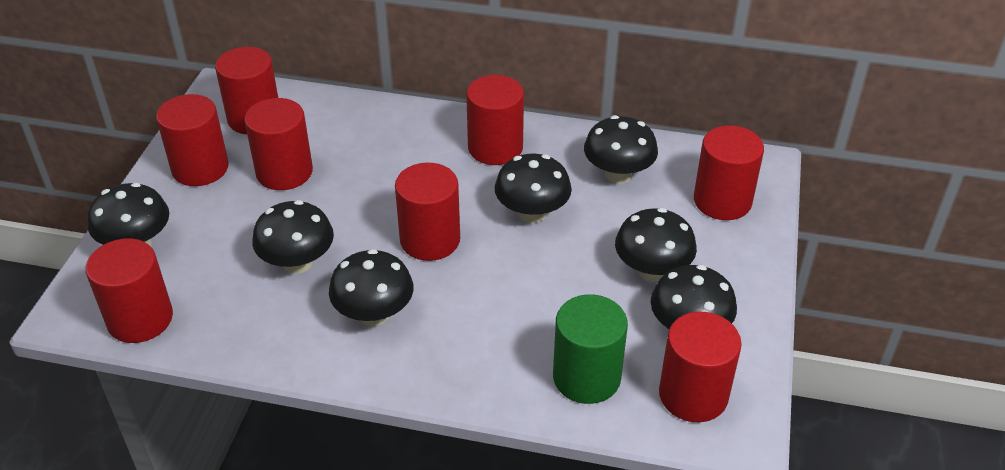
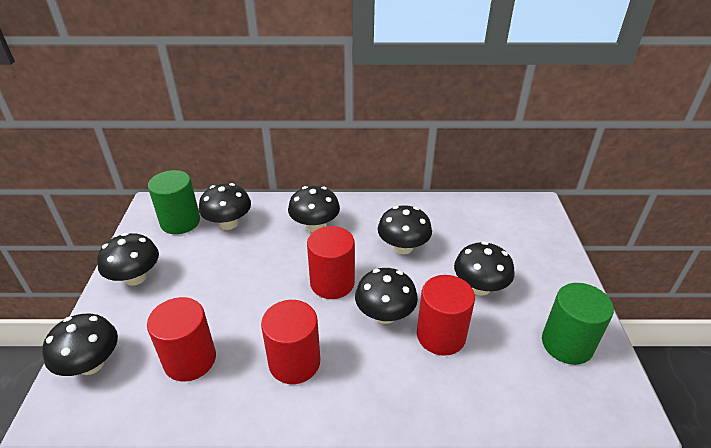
green cylinder: [553,294,628,404] = 1 -> [148,170,200,234] [542,283,614,365] = 2
red cylinder: [85,238,173,343] [156,94,229,186] [215,47,278,134] [244,98,313,190] [395,163,460,261] [466,75,524,165] [659,312,742,422] [694,125,764,220] = 8 -> [147,297,216,382] [261,300,320,384] [307,226,355,299] [417,275,475,356] = 4

